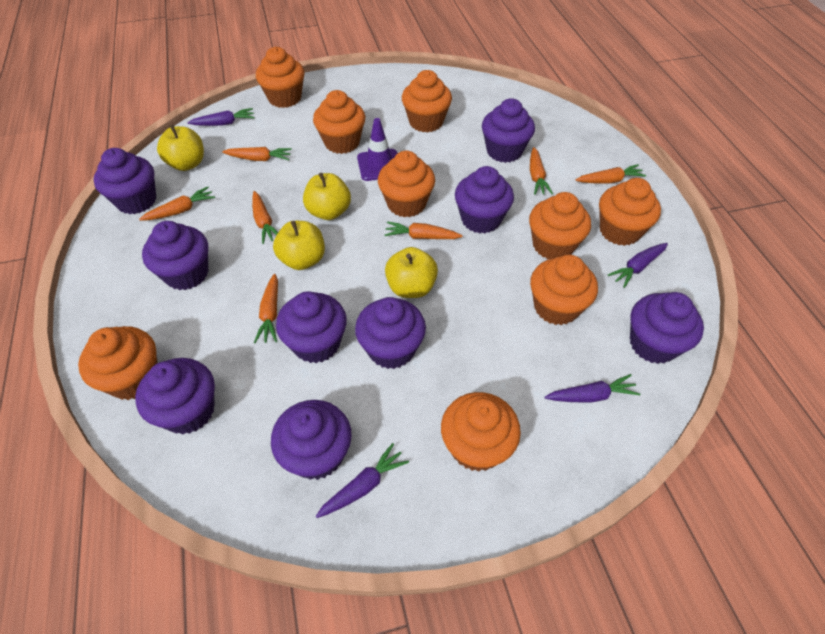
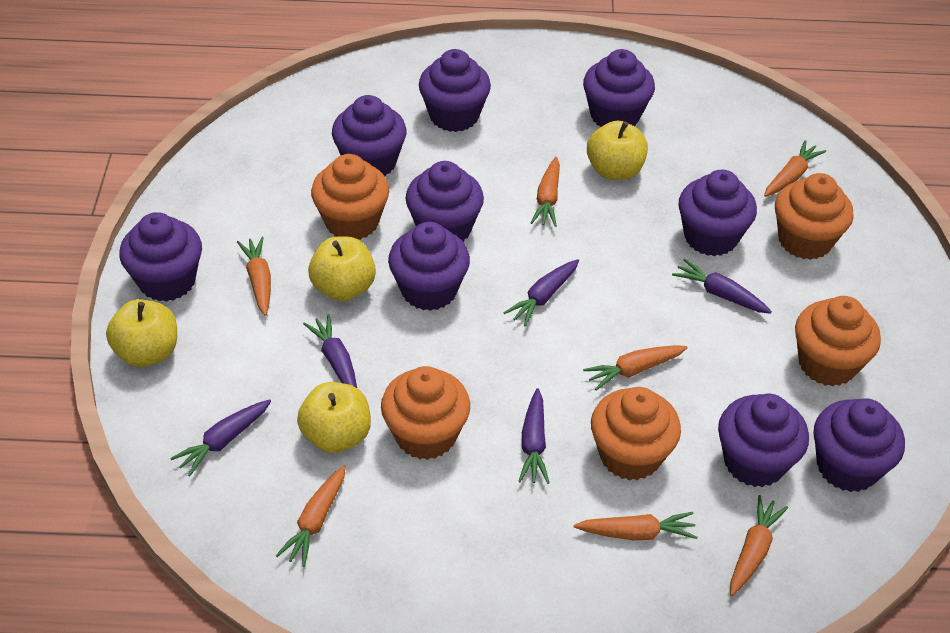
orange cupcake: [78,326,158,400] [256,47,305,108] [313,90,365,154] [378,151,435,217] [402,70,452,133] [441,392,521,472] [529,192,591,259] [530,255,598,325] [599,178,661,246] = 9 -> [311,154,389,240] [381,366,470,460] [591,387,681,481] [775,173,854,260] [795,296,881,386] = 5
purple carrot: [188,108,255,126] [316,443,409,518] [545,374,640,403] [608,243,668,288] = 4 -> [170,400,271,476] [303,314,357,388] [503,259,579,326] [518,388,550,484] [672,258,772,314] = 5
purple traffic cone: [357,118,398,181] = 1 -> none = 0

